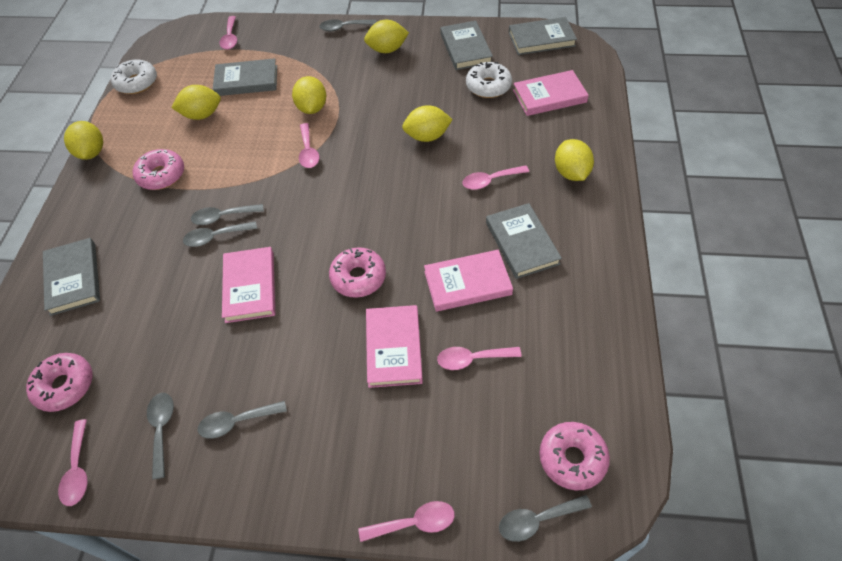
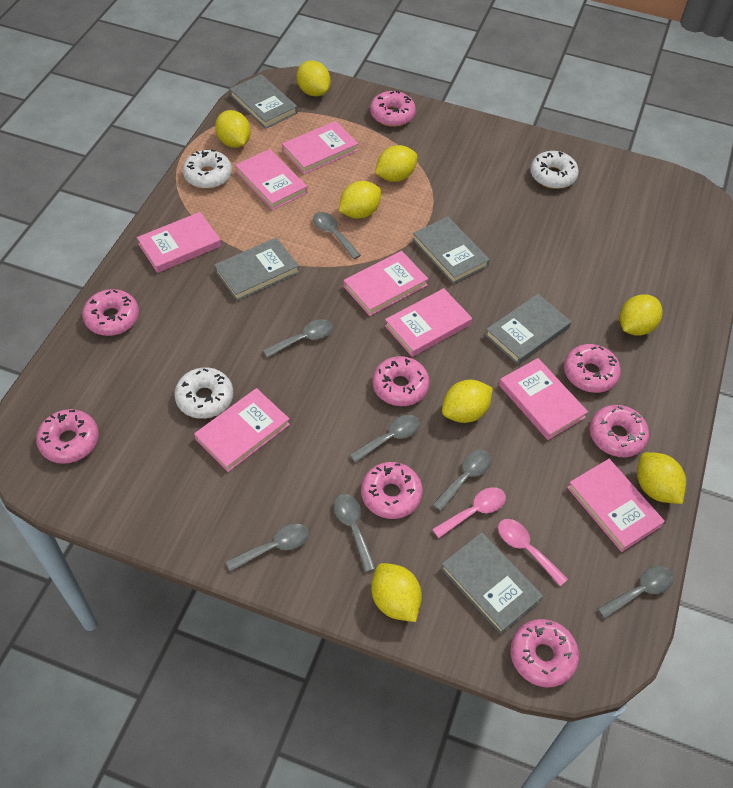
grey spoon: [147,393,174,479] [183,221,257,247] [191,204,264,225] [198,401,287,439] [319,19,377,32] [499,495,592,542] = 6 -> [226,524,309,572] [263,319,333,358] [313,212,361,259] [334,494,376,572] [350,415,420,463] [432,450,491,511] [597,566,674,619] = 7
pink book: [222,247,275,323] [366,305,423,388] [424,250,513,312] [513,70,589,116] = 4 -> [137,212,221,273] [194,388,290,472] [235,149,307,210] [282,121,358,174] [344,251,428,316] [385,288,472,357] [499,358,588,440] [567,459,665,552] = 8
pink donut: [26,353,93,412] [133,149,184,190] [329,247,386,298] [539,422,610,490] = 4 -> [36,409,99,464] [82,289,139,336] [361,462,423,519] [370,91,416,127] [372,356,430,406] [510,619,579,688] [564,344,621,393] [589,405,649,457] = 8
pink spoon: [58,419,88,506] [219,16,237,50] [299,123,319,168] [358,501,455,542] [437,347,522,370] [462,165,529,190] = 6 -> [432,487,506,538] [498,519,568,586] = 2
white donut: [111,59,157,94] [466,62,512,98] = 2 -> [174,367,233,419] [183,150,232,189] [530,151,579,189] = 3
yellow lemon: [64,121,103,160] [171,85,221,120] [292,76,326,114] [364,20,409,53] [402,105,453,142] [555,139,594,181] = 6 -> [215,110,251,148] [296,60,331,96] [339,181,381,219] [371,563,422,622] [375,145,417,182] [442,380,493,423] [620,294,663,336] [637,452,686,504] = 8

